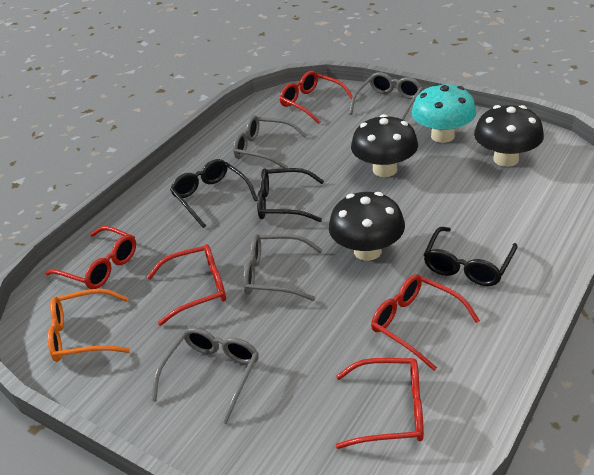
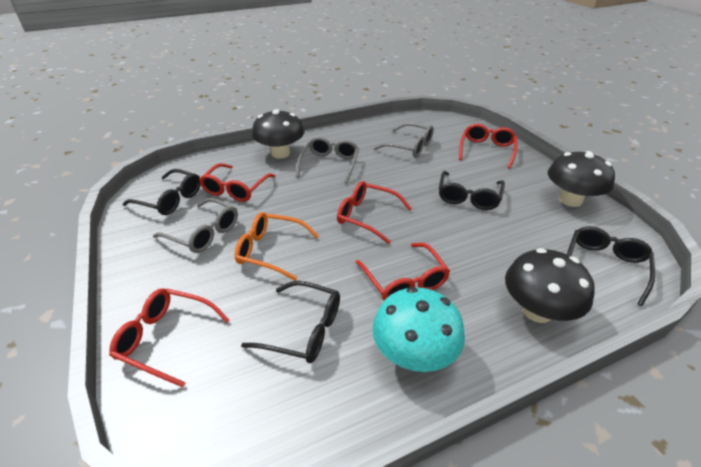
black glasses: [170,159,257,228] [257,168,324,222] [424,227,518,286] = 3 -> [123,169,200,215] [241,281,340,363] [439,171,505,210] [567,226,655,306] = 4
grey glasses: [151,327,259,424] [233,115,307,168] [243,234,323,301] [349,72,423,120] = 4 -> [153,198,238,253] [296,137,359,184] [374,123,434,158] = 3

